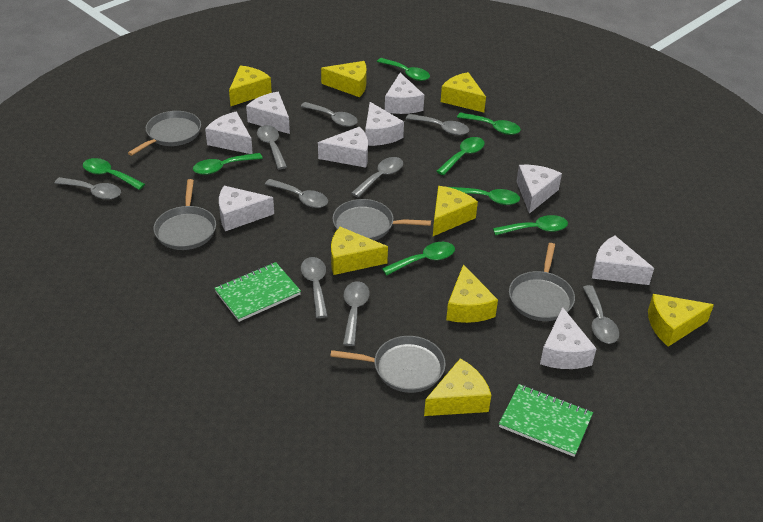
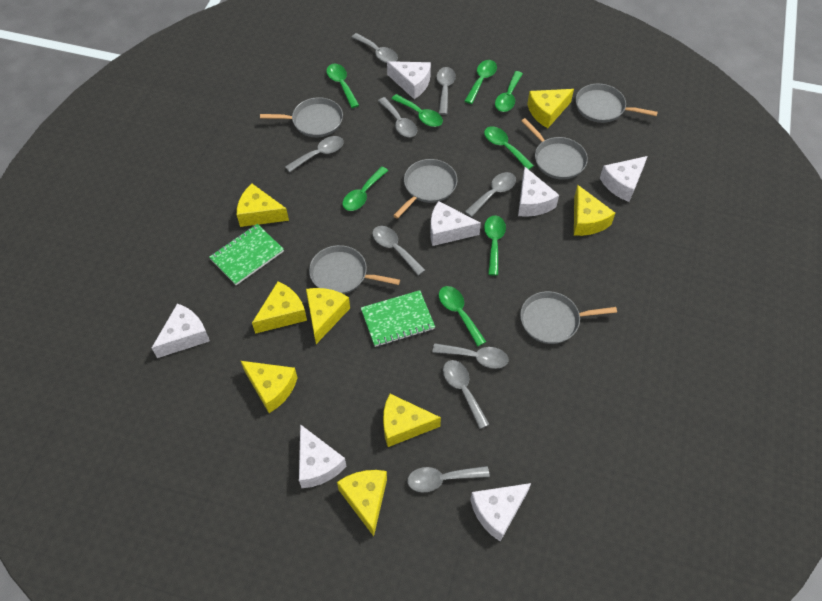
grey pan: [128,111,201,156] [153,179,216,250] [330,336,446,393] [332,199,431,241] [509,243,575,321] = 5 -> [260,97,343,137] [309,245,400,294] [393,159,457,219] [520,291,617,344] [521,118,588,180] [576,84,658,123] = 6
white cheese: [205,112,253,154] [219,186,274,231] [246,92,290,134] [318,127,368,168] [365,102,404,146] [385,73,424,114] [516,165,562,214] [540,307,597,369] [592,236,654,285] = 9 -> [152,303,210,358] [299,424,347,488] [387,61,431,99] [430,201,481,246] [470,483,531,541] [518,167,559,217] [600,156,648,202] = 7

